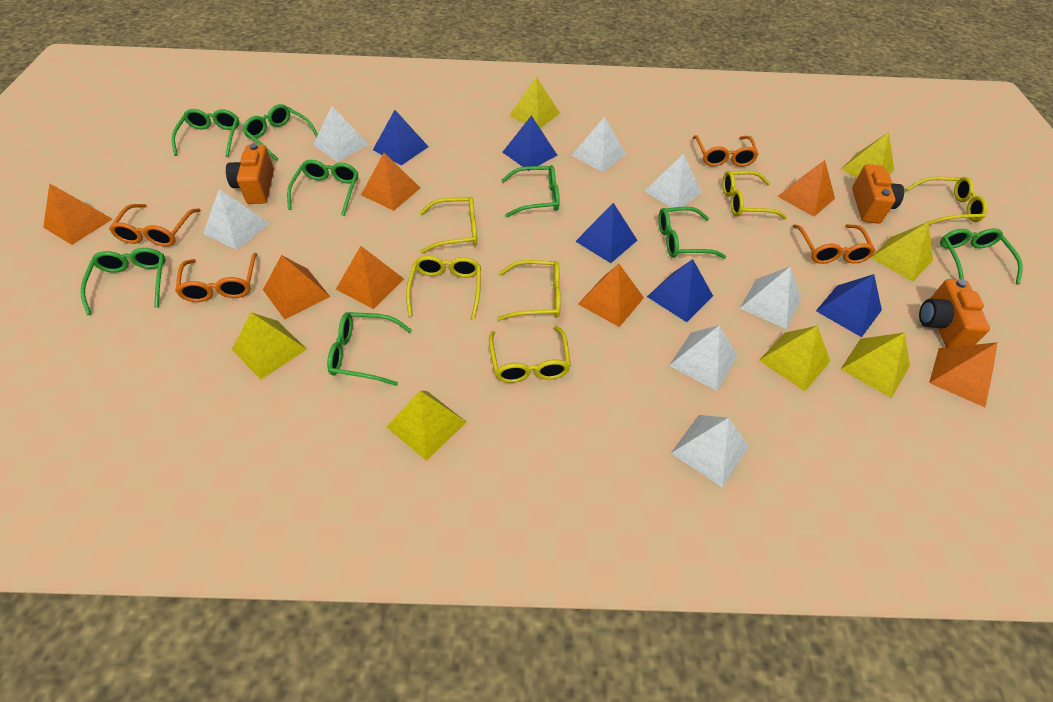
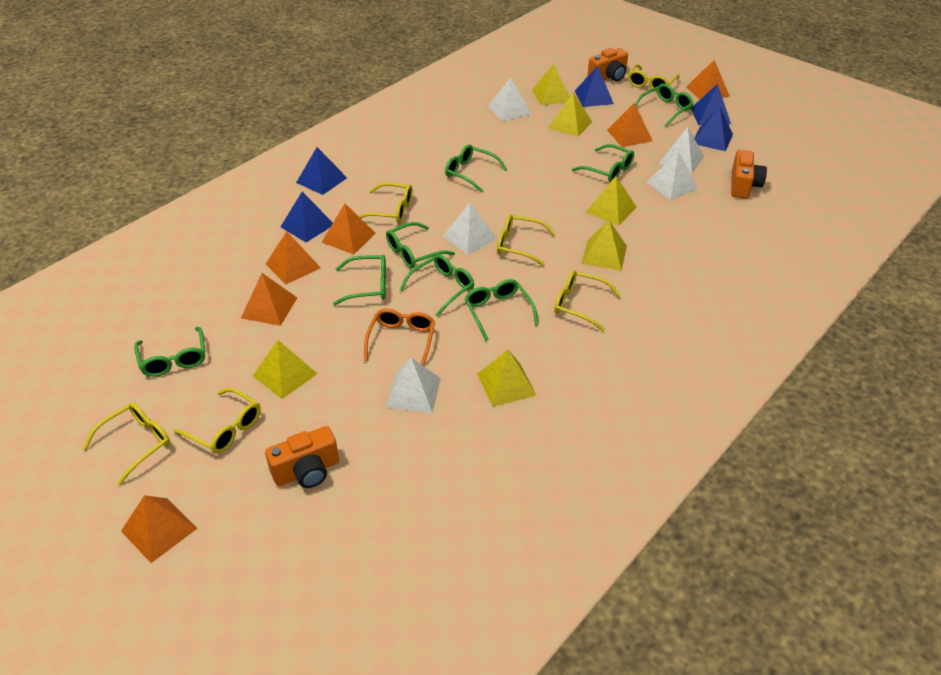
orange glasses: [109,204,201,246] [175,253,257,302] [693,135,759,167] [793,224,875,264] = 4 -> [364,309,435,366] = 1
orange pyramid: [43,183,112,245] [263,255,330,319] [336,246,404,309] [361,153,420,211] [578,264,644,327] [777,160,835,217] [929,342,998,407] = 7 -> [121,495,198,563] [241,273,297,326] [266,232,321,284] [322,203,376,255] [607,103,653,147] [686,60,730,100] = 6
white pyramid: [203,189,270,250] [313,106,369,162] [572,117,626,172] [644,154,702,208] [669,325,738,391] [671,415,749,487] [740,267,802,329] = 7 -> [386,358,441,413] [443,203,497,254] [488,78,531,121] [647,152,698,200] [658,127,704,173] = 5
yellow pyramid: [232,312,307,380] [386,391,466,461] [509,77,560,128] [759,326,831,392] [841,132,894,177] [841,332,910,398] [870,221,933,282] = 7 -> [253,340,318,399] [477,350,536,407] [532,64,569,106] [548,93,592,137] [581,220,627,271] [586,176,637,226] = 6

